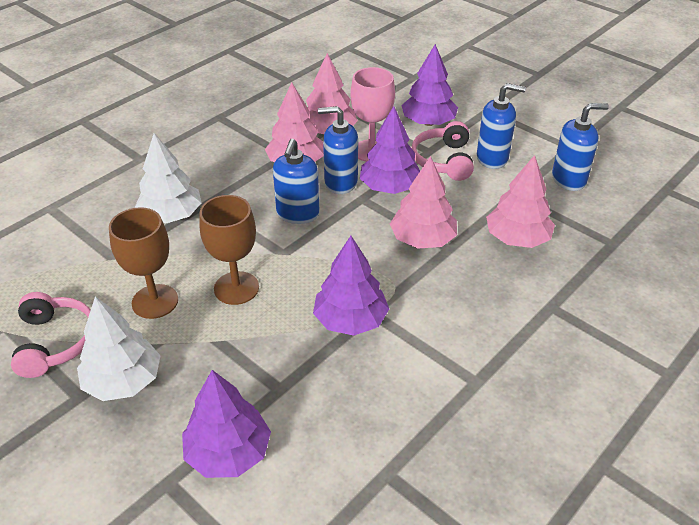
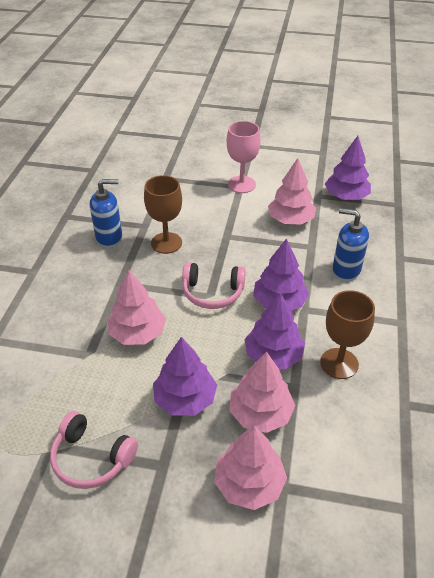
blue soap dispenser: [273,138,320,224] [318,106,358,194] [477,83,526,169] [552,103,609,191] = 4 -> [90,179,122,248] [332,208,369,281] = 2
white tree: [77,296,161,401] [135,133,202,223] = 2 -> none = 0

